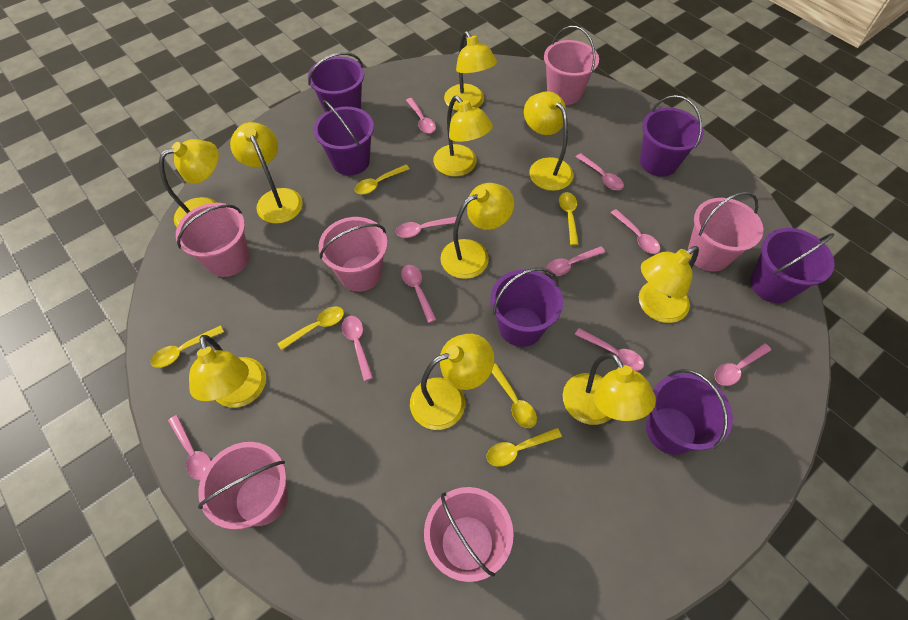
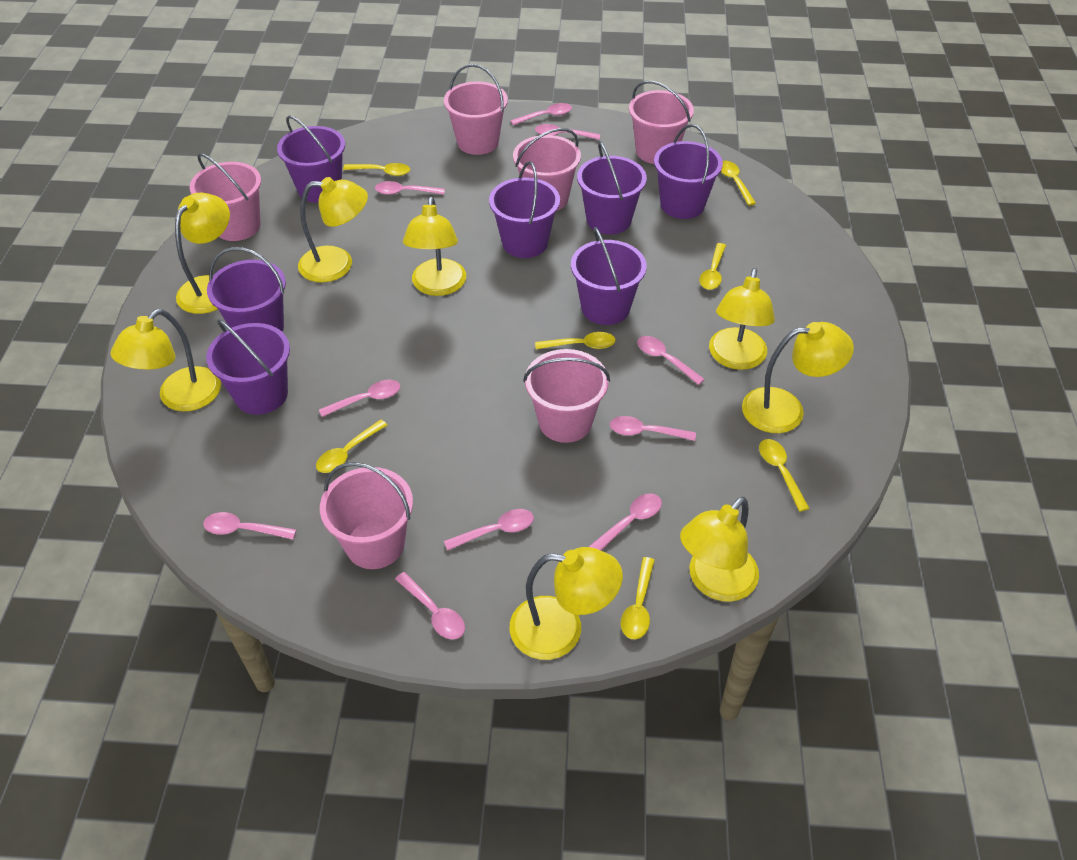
purple bucket: [308,52,364,112] [314,100,374,176] [490,268,563,347] [640,95,704,177] [646,369,733,455] [750,228,835,303] = 6 -> [206,319,290,415] [207,247,286,332] [277,115,345,203] [489,161,560,258] [571,227,647,325] [577,141,647,235] [654,124,723,219] = 7
yellow lamp: [159,139,219,227] [189,335,266,408] [230,122,303,224] [410,334,494,430] [433,96,493,176] [440,183,514,279] [444,31,497,111] [524,91,573,191] [563,353,656,425] [639,246,699,323] = 10 -> [110,309,221,412] [175,193,230,314] [298,177,368,283] [403,197,466,296] [510,547,623,660] [680,496,759,602] [709,268,775,370] [742,322,854,433] = 8
yellow spoon: [151,325,224,368] [277,307,344,350] [355,164,410,194] [486,428,562,467] [492,363,537,428] [559,192,579,246] = 6 -> [316,420,387,473] [343,163,410,176] [535,332,616,349] [621,557,655,639] [699,243,726,290] [721,161,756,206] [759,439,810,512] = 7

